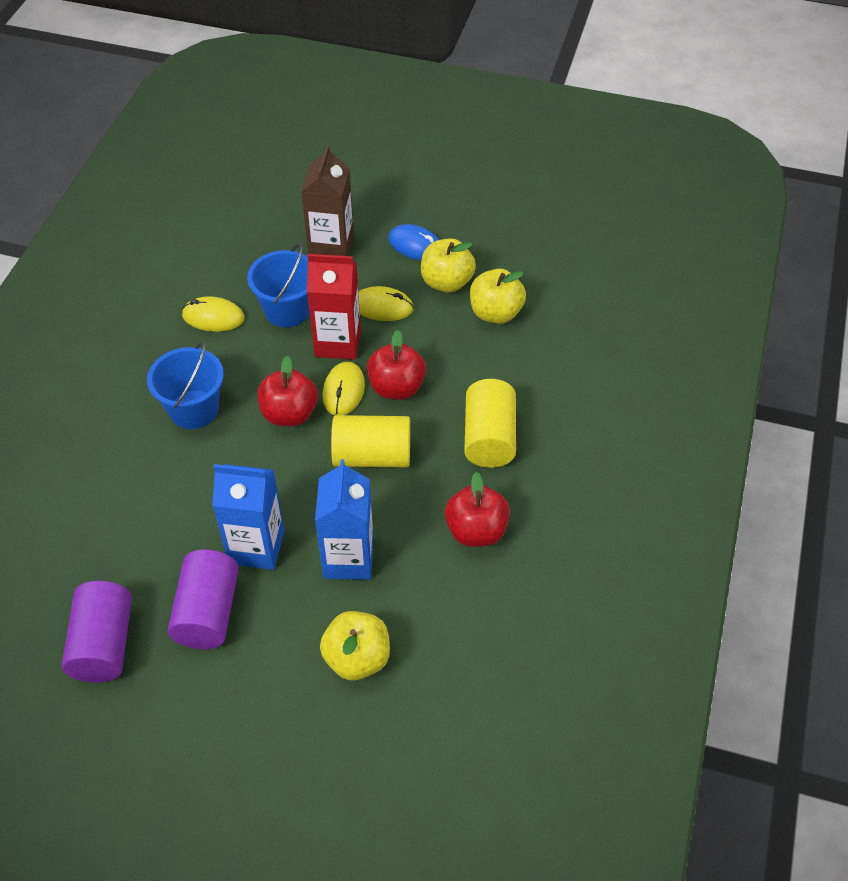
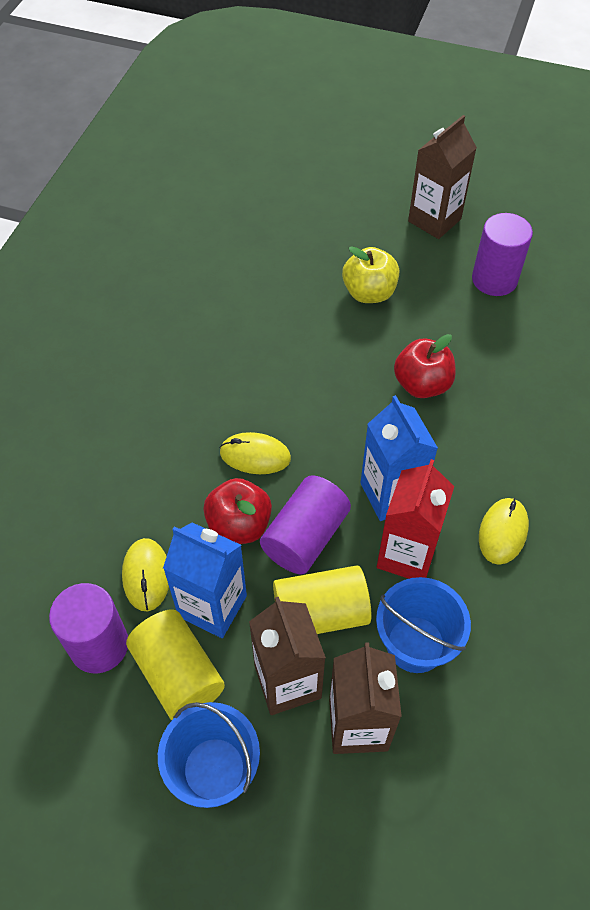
blue mouse: [389,224,439,261] = 1 -> none = 0
brown carton: [301,145,354,256] = 1 -> [249,597,326,715] [329,642,402,754] [408,115,477,239] = 3
purple cylinder: [62,581,132,683] [167,549,239,649] = 2 -> [49,583,128,673] [260,475,351,574] [472,213,533,296] = 3
red apple: [257,356,318,426] [367,330,426,400] [445,472,510,547] = 3 -> [203,478,272,544] [394,334,456,398] = 2
yellow apple: [320,611,390,680] [421,238,476,293] [470,269,526,324] = 3 -> [342,246,399,303] = 1

